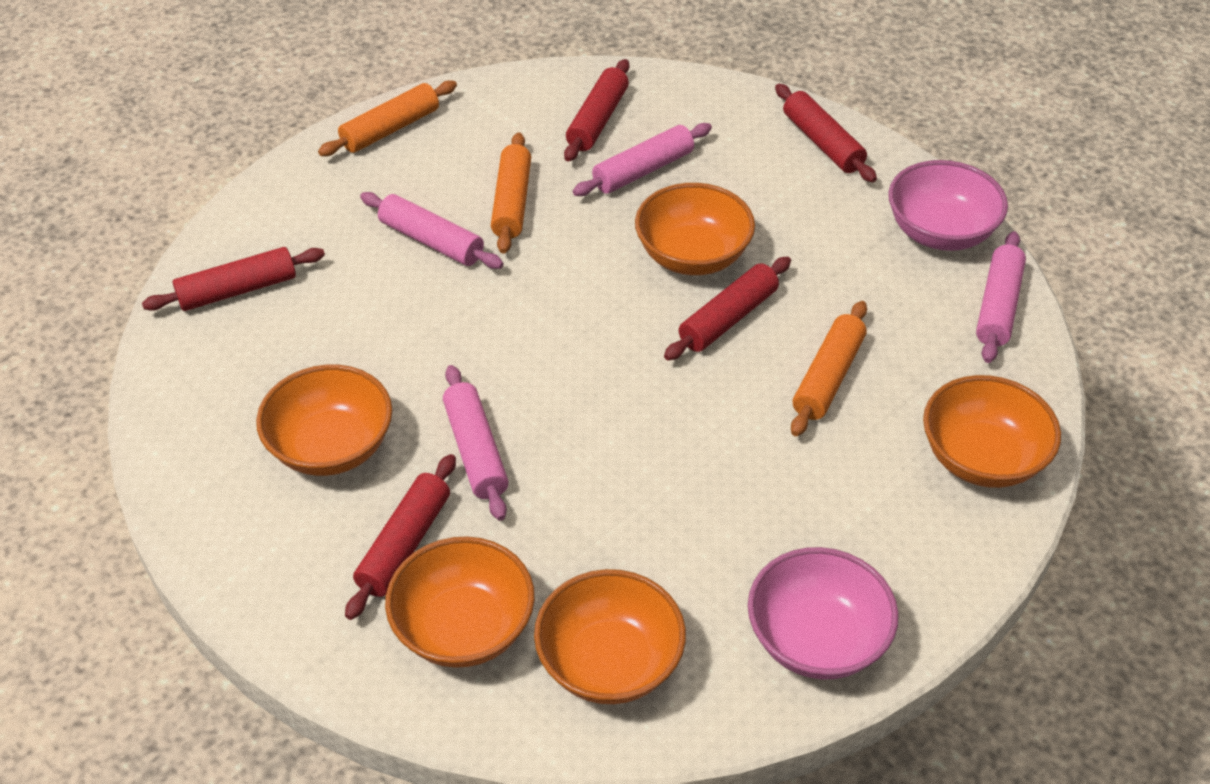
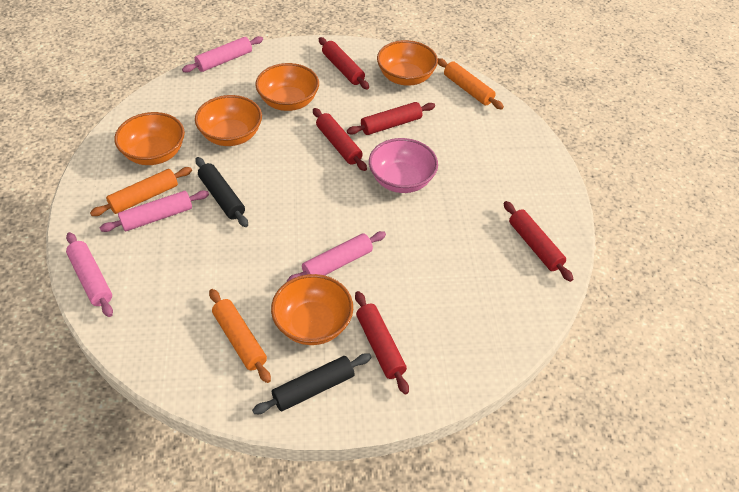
black rolling pin: none = 0 -> [195,157,248,227] [252,353,372,414] = 2
pink bowl: [748,547,899,679] [888,160,1008,251] = 2 -> [369,138,438,193] = 1

